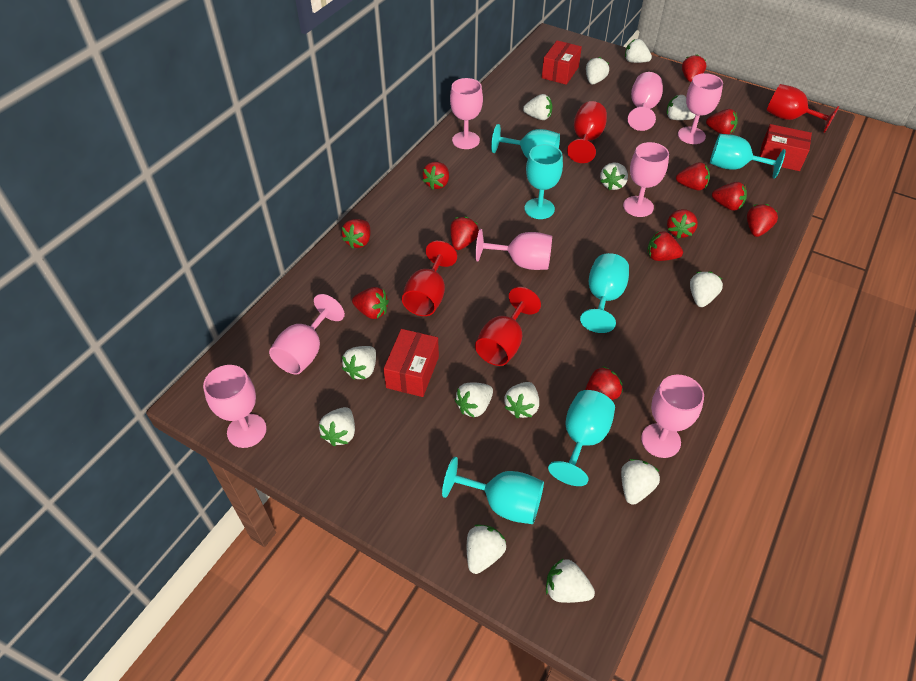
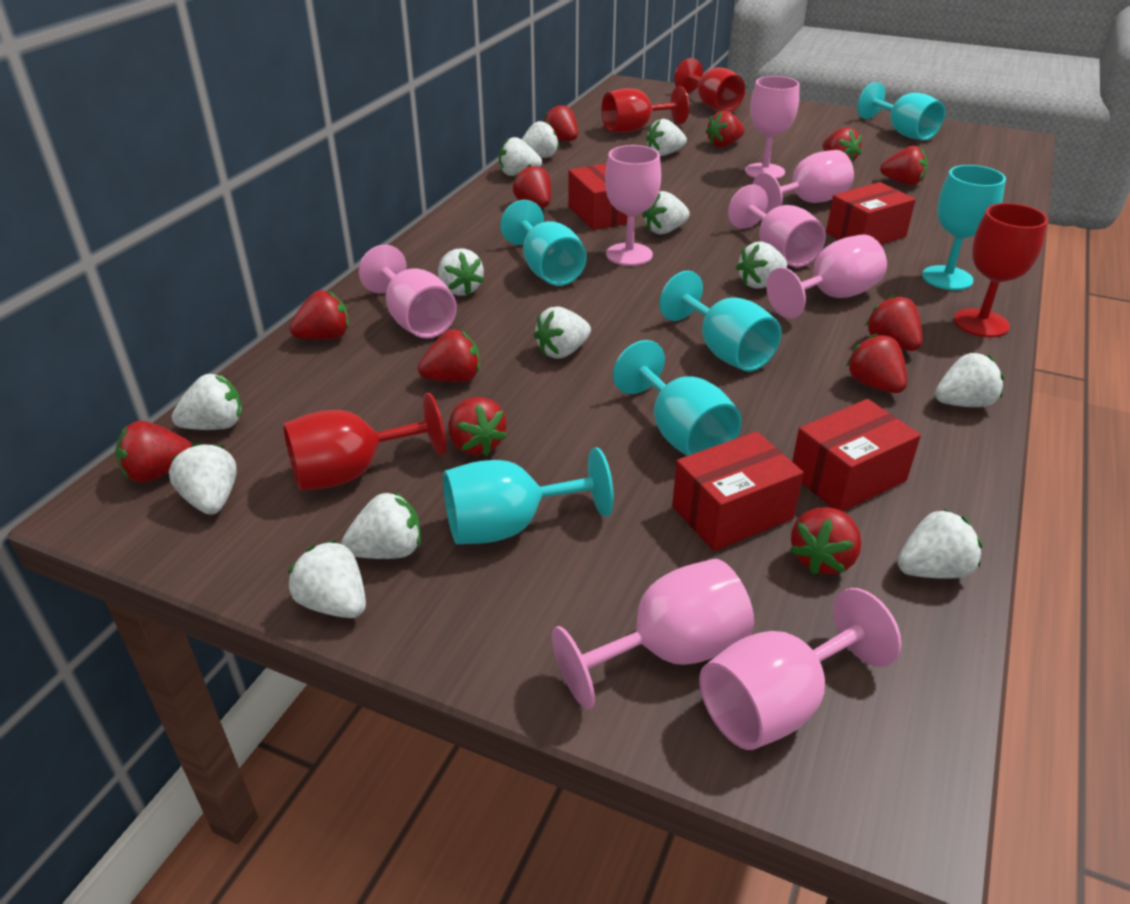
red box: [383,329,439,397] [542,40,582,85] [759,124,812,171] = 3 -> [568,163,628,230] [672,431,803,551] [792,399,921,511] [826,182,916,245] = 4

